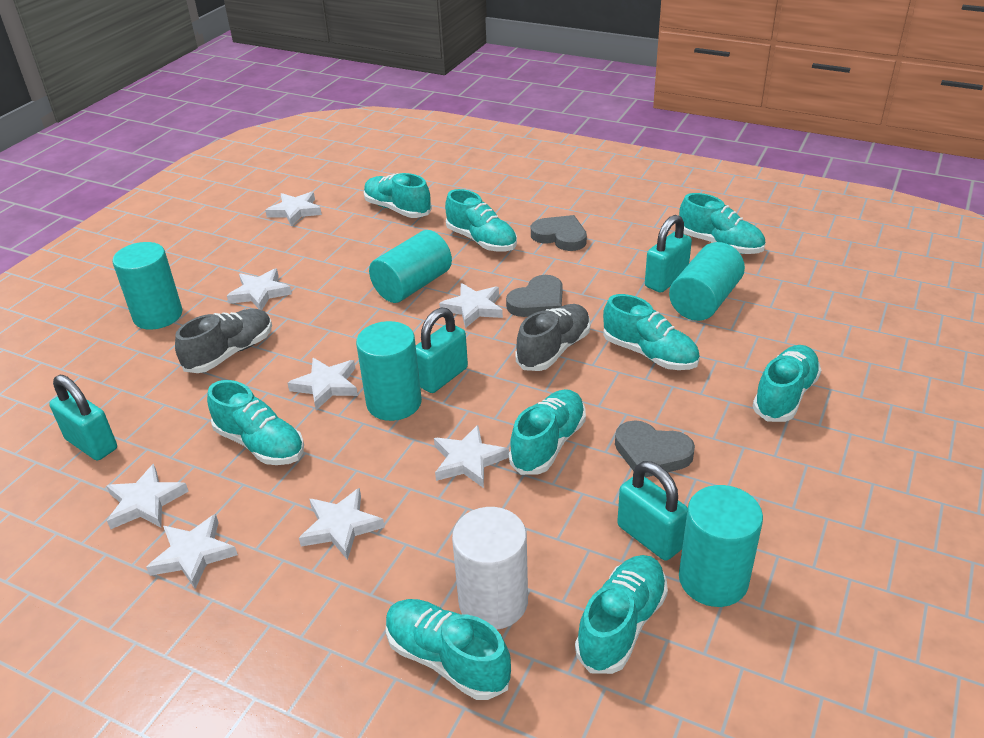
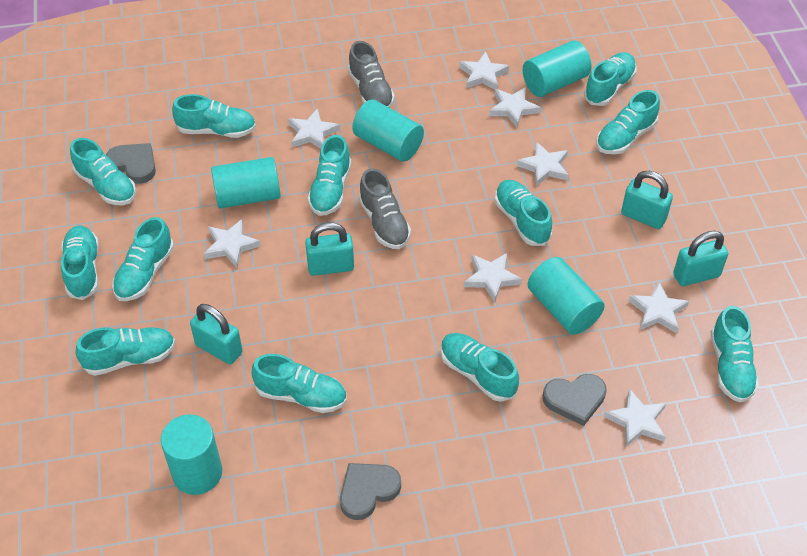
turquoise shoe: [207,380,304,465] [364,173,432,218] [386,599,511,700] [445,189,517,251] [509,389,586,475] [575,555,668,674] [603,294,700,370] [679,193,765,254] [753,345,821,422] = 9 -> [61,226,99,300] [70,138,136,205] [75,327,176,376] [112,217,174,301] [172,94,256,138] [251,354,347,413] [308,135,351,216] [441,333,519,402] [495,180,552,246] [584,52,637,106] [596,90,660,155] [710,306,759,403] = 12
white cylinder: [452,507,528,630] = 1 -> none = 0

